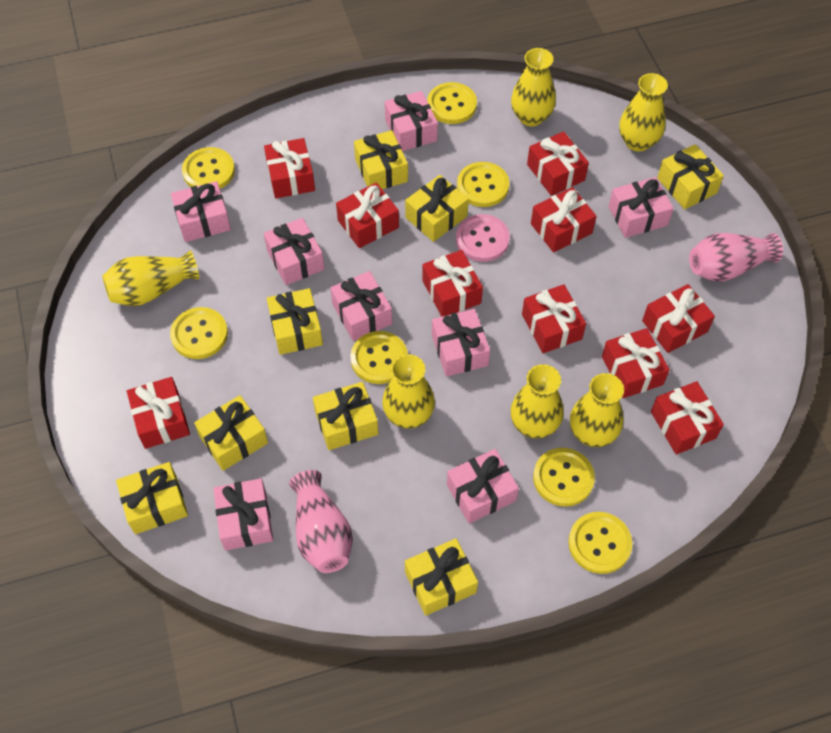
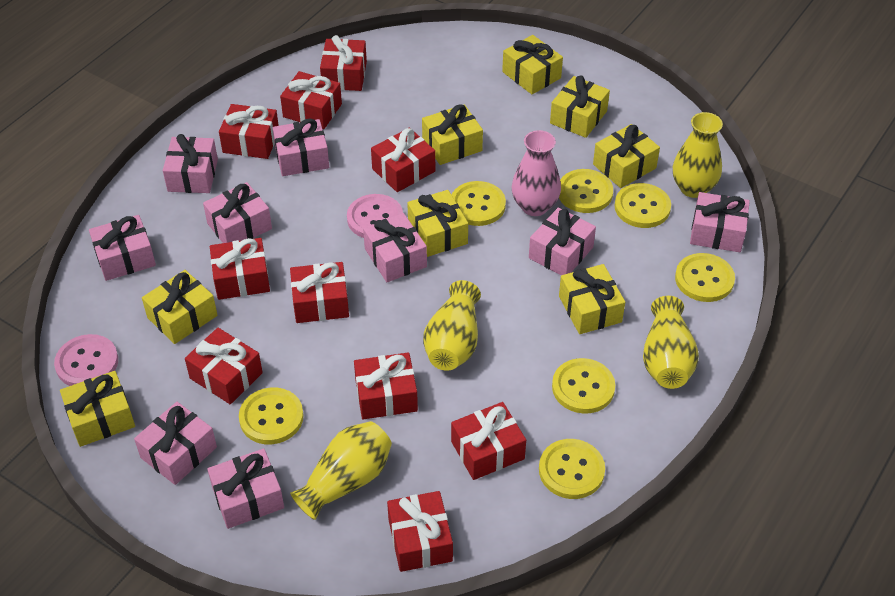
pink button: [456,214,510,262] = 1 -> [54,334,118,386] [347,194,403,238] = 2
pink gift: [171,181,231,242] [213,478,273,550] [264,218,325,285] [330,271,392,341] [385,91,438,151] [432,309,490,377] [447,449,519,524] [608,177,674,238] = 8 -> [89,215,156,281] [134,402,217,485] [163,134,218,193] [203,182,272,243] [207,449,284,529] [272,118,329,176] [363,213,427,282] [529,207,596,275] [690,192,750,252] = 9
pink vase: [289,470,353,573] [689,233,783,282] = 2 -> [511,130,561,216] = 1
yellow vase: [102,250,199,306] [382,354,435,429] [510,364,564,438] [511,48,556,126] [570,373,624,447] [619,73,668,152] = 6 -> [290,421,392,520] [423,280,481,371] [643,296,699,389] [673,112,723,198] = 4

